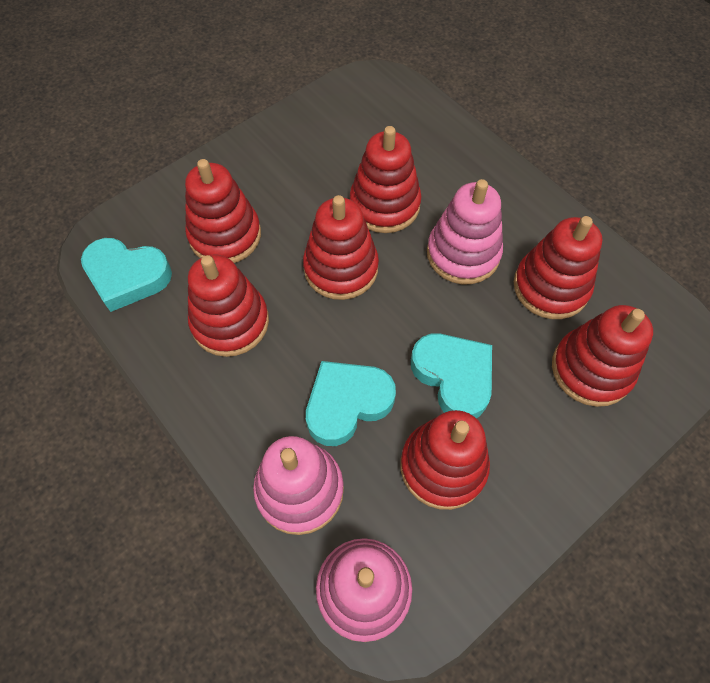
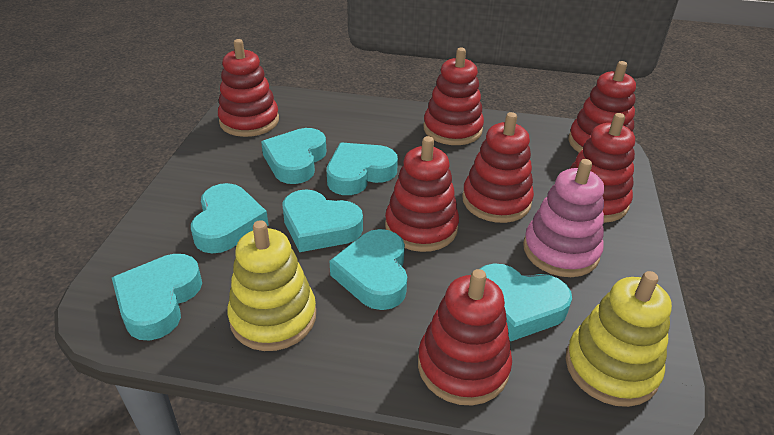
pink stacking toy: [253,436,344,535] [316,538,412,642] [427,179,503,284] = 3 -> [523,159,604,277] = 1
turquoise heart: [81,238,172,312] [306,361,396,446] [411,333,492,418] = 3 -> [112,254,202,340] [191,183,269,254] [261,128,326,184] [282,189,363,252] [327,142,398,195] [330,229,407,310] [480,264,572,341] = 7
yellow stacking toy: none = 0 -> [227,220,316,351] [565,271,672,407] = 2

